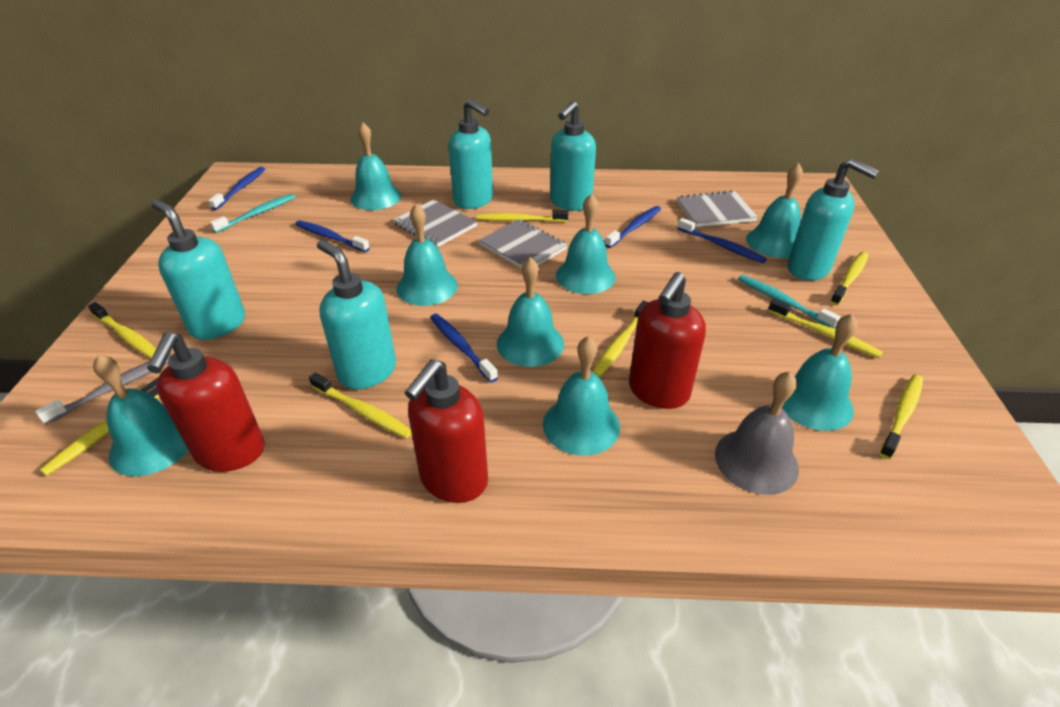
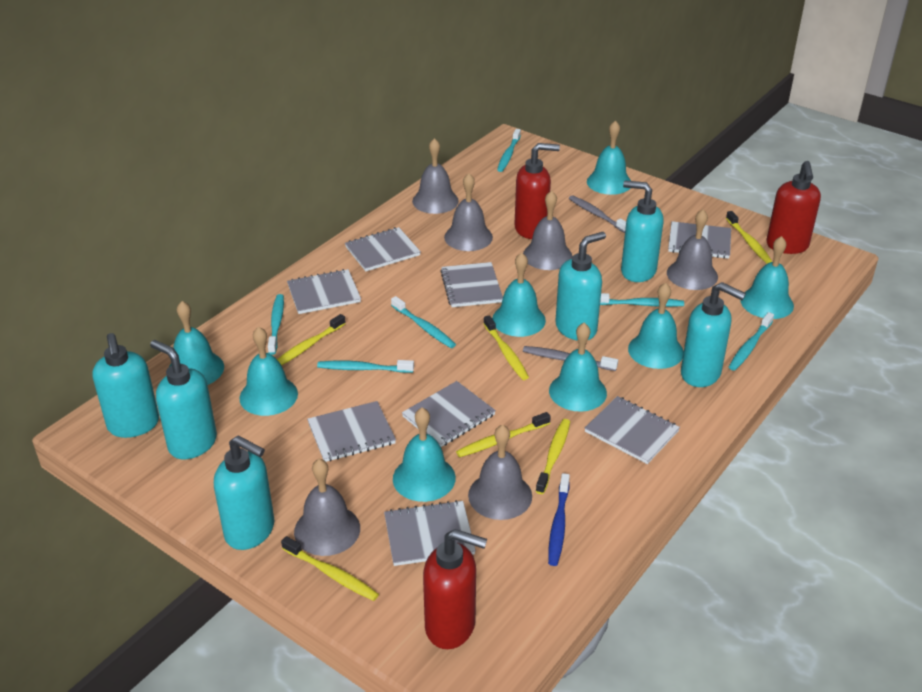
blue toothbrush: [208,167,265,210] [295,220,370,252] [430,314,498,382] [605,206,661,248] [678,218,767,263] = 5 -> [548,473,570,566] = 1
grey bell: [715,371,799,495] = 1 -> [294,459,360,556] [412,138,459,214] [444,173,493,251] [468,424,532,520] [523,190,572,270] [667,209,718,290] = 6
grey notebook: [393,200,478,247] [479,219,567,268] [677,191,758,227] = 3 -> [287,269,361,314] [307,401,396,462] [345,227,421,271] [384,500,476,566] [402,381,496,447] [440,262,503,307] [585,396,680,464] [668,221,731,259] = 8
grey toothbrush: [35,354,172,425] = 1 -> [523,346,618,371] [569,195,626,233] = 2
turquoise soap dispenser: [151,200,245,340] [317,240,396,389] [448,99,493,209] [550,101,596,211] [788,158,880,280] = 5 -> [93,333,159,438] [150,340,217,459] [214,435,274,550] [555,232,606,341] [621,180,664,282] [681,282,746,387] = 6
turquoise toothbrush: [209,194,295,233] [738,275,841,328] = 2 -> [268,294,284,355] [317,360,414,373] [391,296,456,348] [497,129,521,172] [600,293,684,307] [729,312,774,371] = 6
yellow toothbrush: [40,377,159,476] [88,302,156,358] [309,373,412,438] [477,210,568,222] [593,301,649,377] [768,299,883,358] [830,252,869,305] [880,375,923,459] = 8 -> [277,314,346,366] [281,536,379,601] [456,412,551,457] [484,315,529,380] [536,419,570,494] [726,211,772,264] = 6

